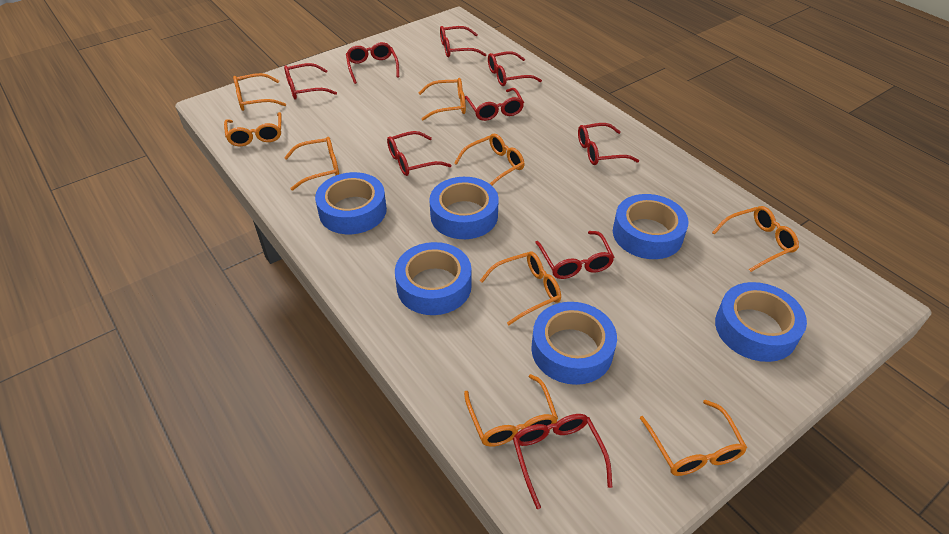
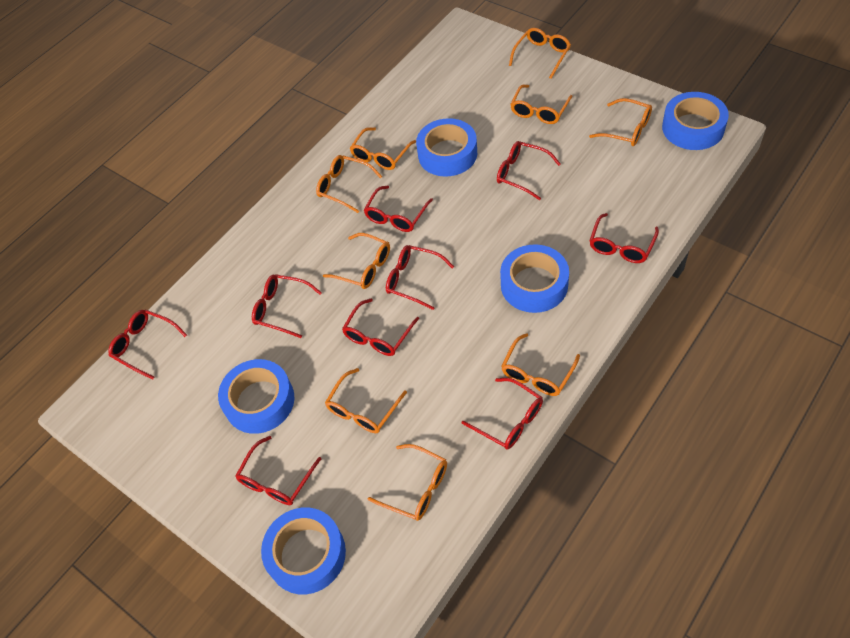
blue tape: [315,172,387,234] [395,242,472,315] [429,177,499,239] [531,302,617,385] [613,194,688,259] [715,282,807,362] = 6 -> [218,359,294,434] [261,508,346,595] [416,118,477,177] [500,244,569,313] [662,92,729,150] = 5

